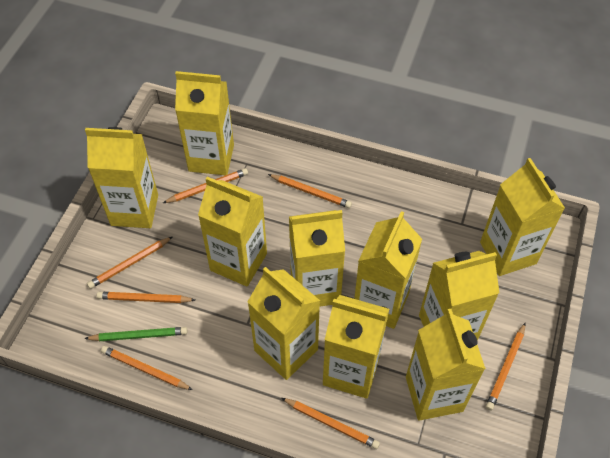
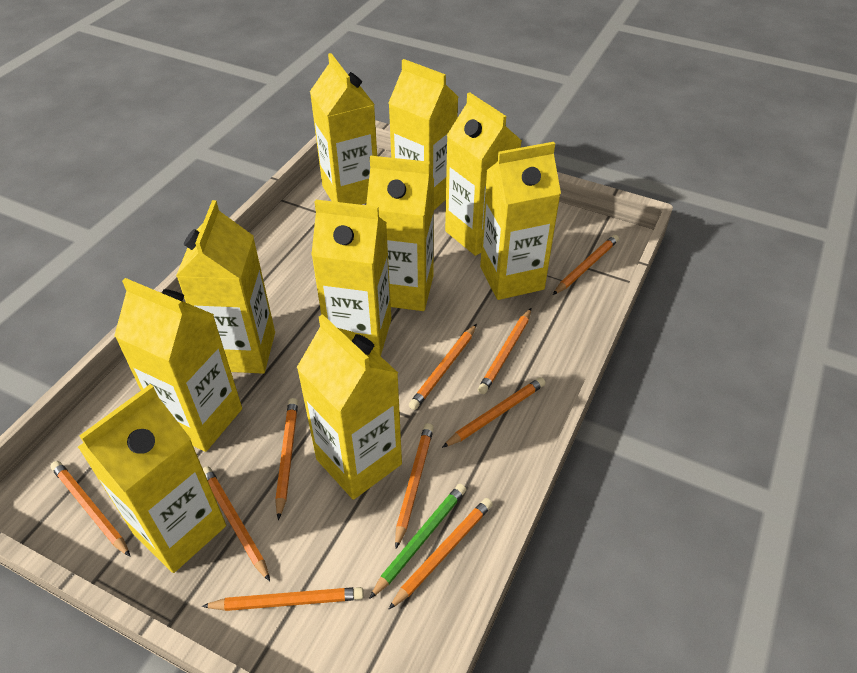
orange pencil: [87,237,172,289] [97,292,195,303] [101,346,193,390] [163,168,248,203] [268,174,352,208] [282,398,380,449] [486,323,525,411] = 7 -> [51,461,131,557] [201,587,364,611] [203,466,270,581] [275,398,298,520] [388,498,493,610] [395,423,434,549] [409,324,477,410] [442,377,546,448] [478,308,531,394] [553,235,619,295] = 10

